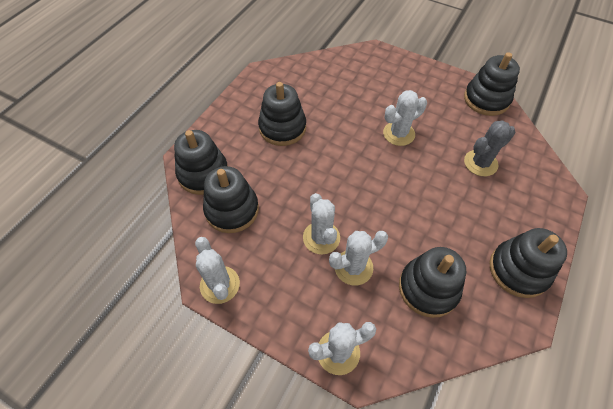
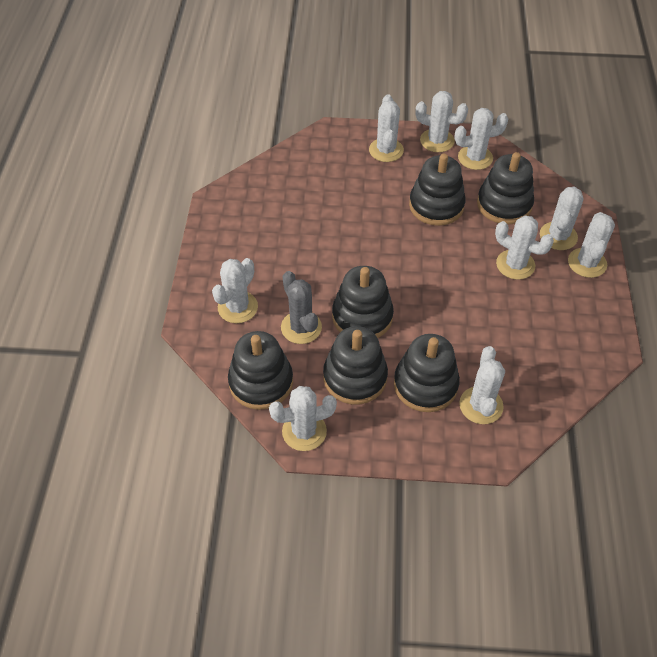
white cactus: [195,237,240,304] [303,193,340,255] [308,322,376,375] [329,231,388,285] [383,90,427,146] = 5 -> [212,258,258,323] [269,386,337,451] [369,94,404,162] [416,91,468,152] [454,108,508,170] [459,346,505,424] [495,215,554,280] [540,186,584,250] [568,212,615,278] = 9

